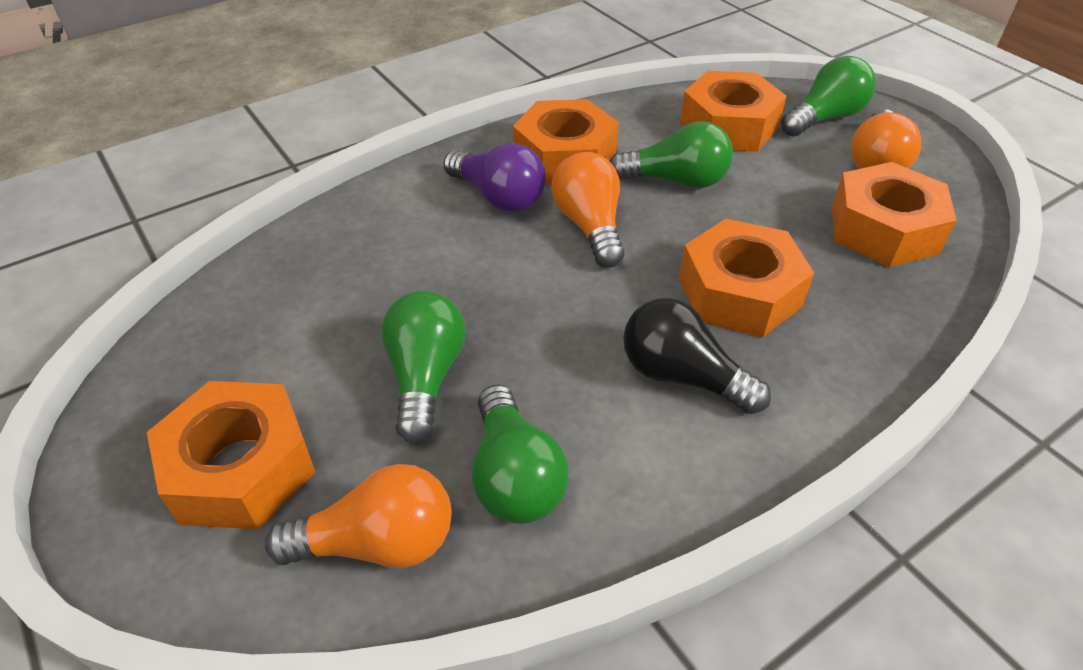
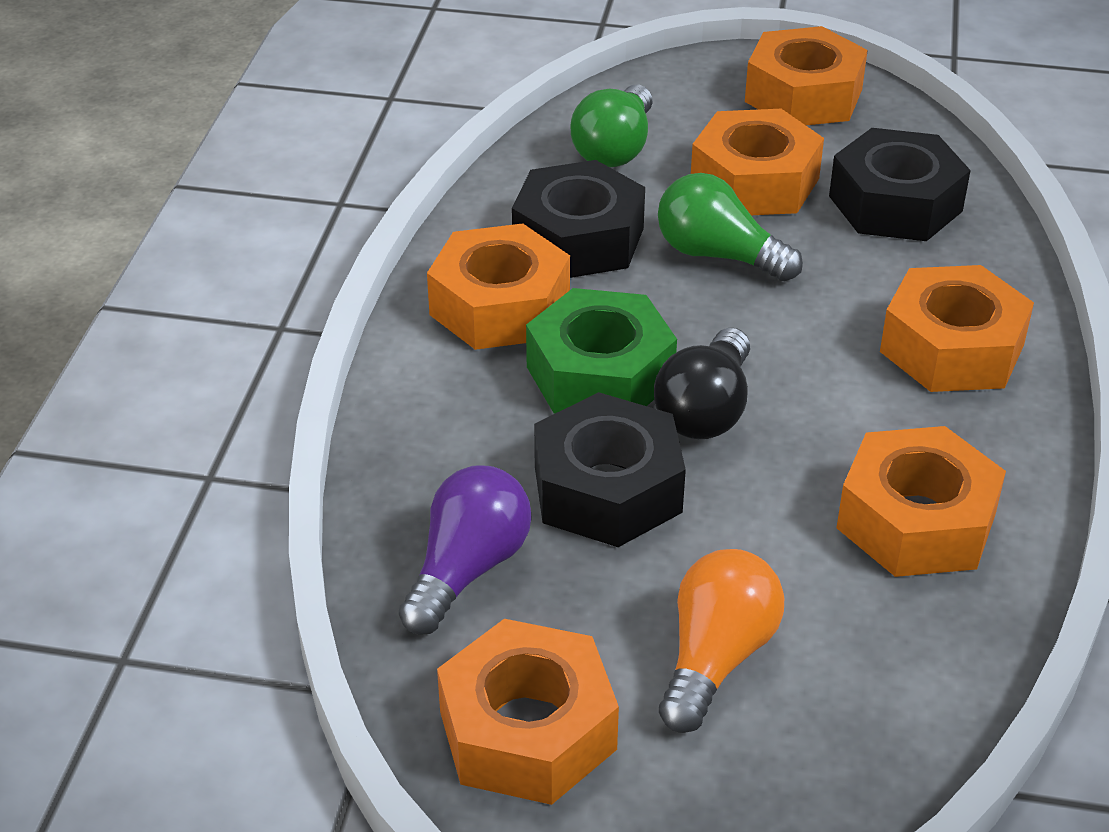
black nut: none = 0 -> [512,160,645,278] [534,392,686,547] [829,128,971,241] = 3
green light bulb: [381,290,465,443] [472,385,569,524] [609,121,733,188] [781,56,876,137] = 4 -> [571,85,653,167] [658,173,803,281] = 2
green nut: none = 0 -> [526,288,677,414] = 1
orange light bulb: [265,464,452,568] [551,152,624,267] [851,109,921,169] = 3 -> [659,549,784,733] = 1
orange nut: [147,381,315,529] [513,99,619,185] [679,219,814,337] [680,71,787,152] [832,162,957,267] = 5 -> [427,224,570,350] [437,619,619,805] [691,109,824,215] [745,26,868,125] [837,426,1006,577] [880,265,1034,392] = 6

